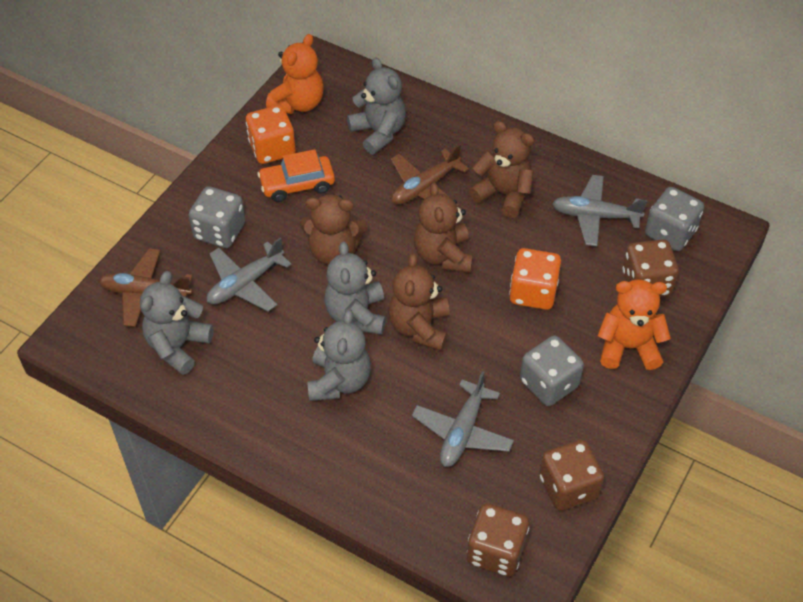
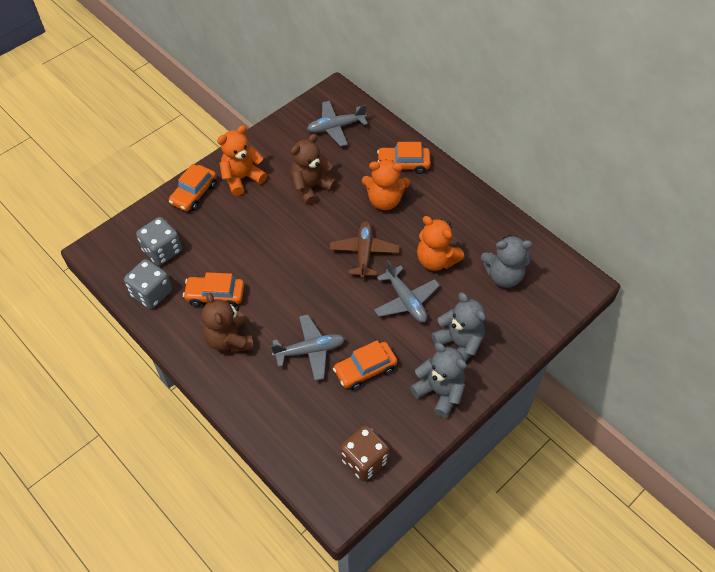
brown dice: [467,503,529,577] [539,440,604,511] [622,239,679,297] = 3 -> [340,425,389,481] = 1
brown plane: [99,248,193,327] [391,144,469,207] = 2 -> [330,221,399,279] = 1
brown teddy bear: [300,194,367,265] [389,253,450,351] [414,182,473,273] [469,121,534,218] = 4 -> [202,293,254,353] [291,134,337,205] = 2
grey dice: [189,186,245,248] [520,336,584,406] [645,187,704,251] = 3 -> [124,259,172,309] [136,217,182,265] = 2
grey teddy bear: [140,271,214,375] [307,309,371,401] [324,242,386,335] [347,57,406,154] = 4 -> [410,343,467,418] [431,292,486,362] [481,235,533,288] = 3
orange car: [257,149,335,202] = 1 -> [169,164,216,211] [183,272,244,307] [333,340,397,390] [377,142,431,174] = 4
orange dice: [246,105,296,164] [509,248,561,310] = 2 -> none = 0
orange teddy bear: [266,34,324,114] [597,279,671,370] = 2 -> [217,125,267,196] [362,159,410,210] [417,216,464,271] = 3

